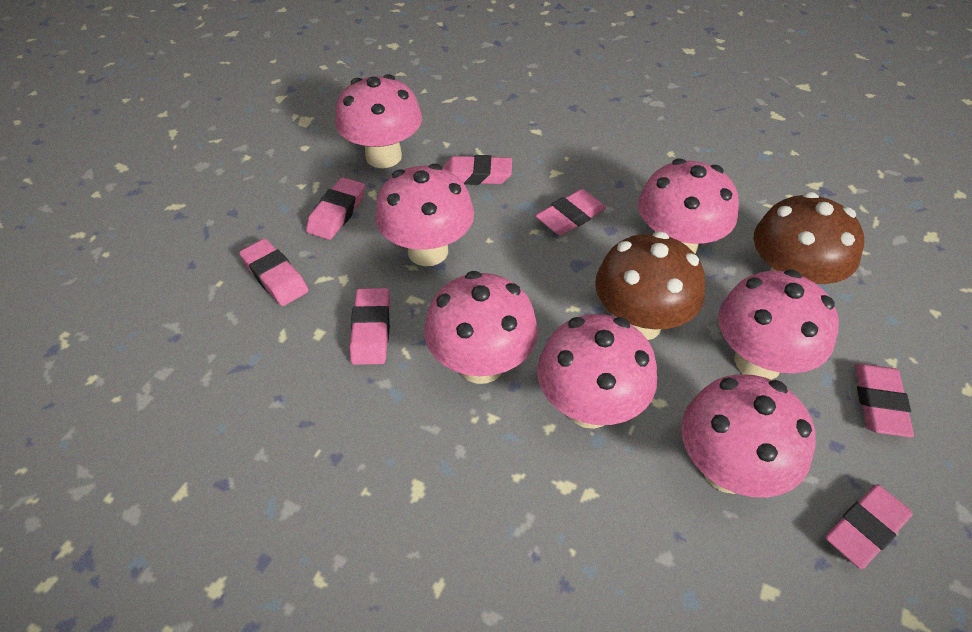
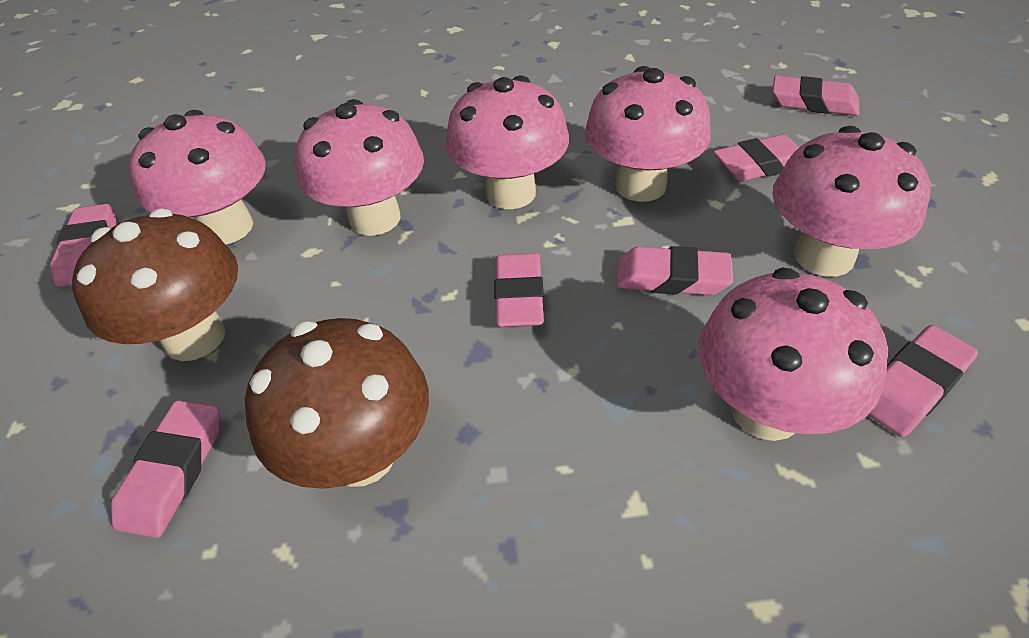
pink mushroom: [335,74,422,168] [375,164,474,266] [424,271,538,384] [537,314,657,429] [638,158,739,254] [681,374,816,498] [718,270,839,380] = 7 -> [129,110,266,245] [295,99,424,236] [446,75,569,209] [585,66,711,202] [699,267,888,441] [772,126,931,277] = 6

